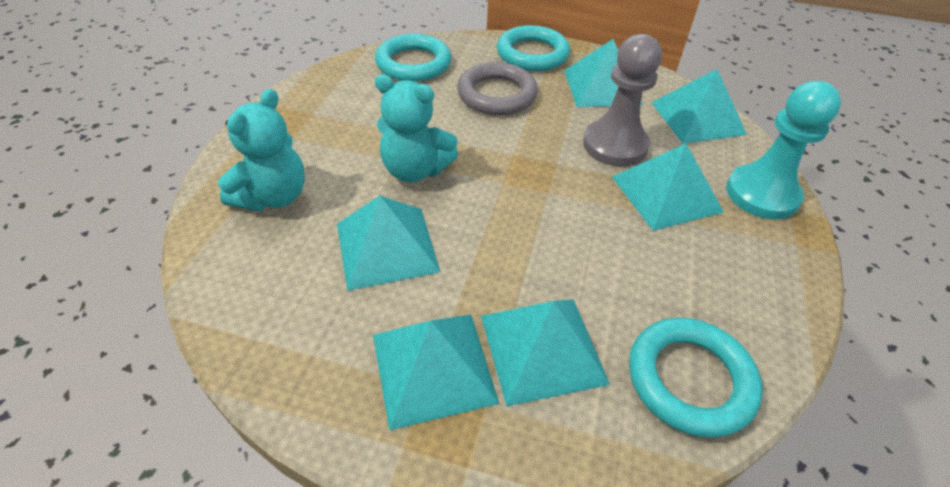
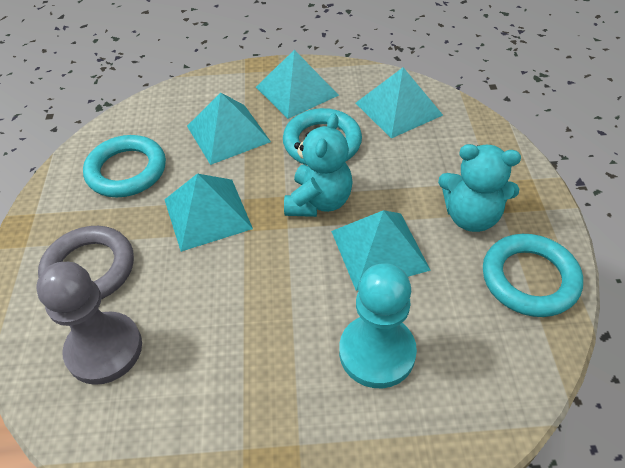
turquoise pyramid: [337,196,440,291] [373,315,499,431] [481,299,610,406] [564,39,643,107] [612,144,724,231] [651,69,747,144] = 6 -> [164,174,253,252] [187,93,271,165] [256,50,339,119] [331,210,431,291] [356,67,443,138] = 5

